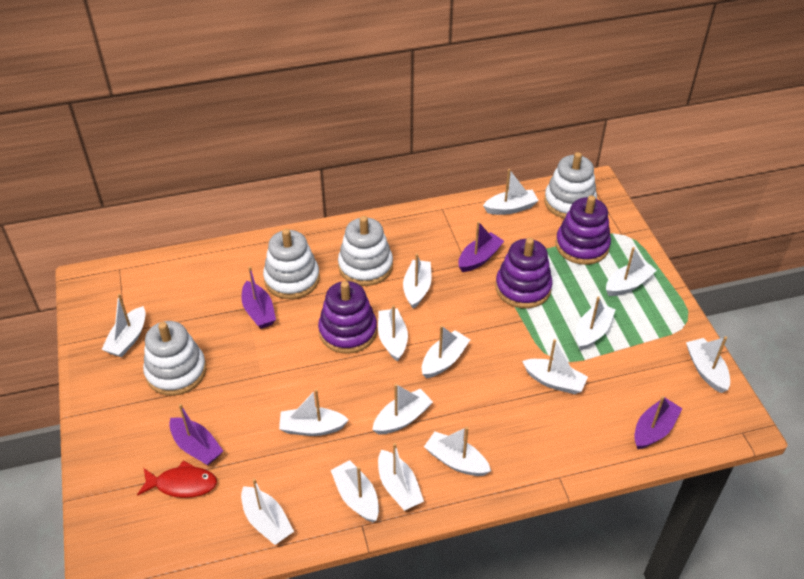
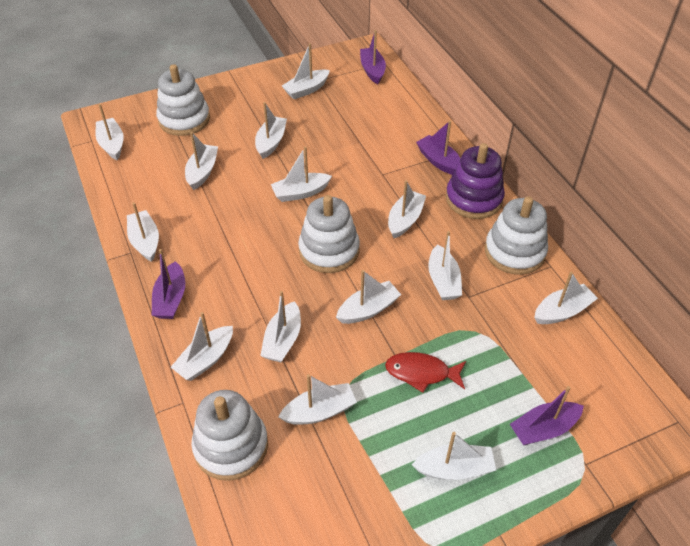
purple stacking toy: [318,281,377,354] [495,238,553,309] [556,195,611,265] = 3 -> [446,143,505,219] = 1
white boat: [101,294,145,357] [241,479,294,545] [279,389,349,436] [331,460,379,522] [372,384,433,434] [378,305,408,362] [378,443,424,511] [403,253,431,309] [422,325,470,378] [424,427,491,476] [483,169,539,215] [522,339,588,394] [576,297,615,350] [606,247,657,296] [686,336,730,393] = 15 -> [96,104,124,160] [127,202,159,262] [171,312,233,381] [185,132,218,190] [255,102,287,159] [260,291,301,362] [271,147,332,202] [278,374,357,425] [282,43,330,99] [336,270,401,324] [388,180,426,238] [412,432,496,480] [428,231,462,300] [534,271,598,324] = 14

